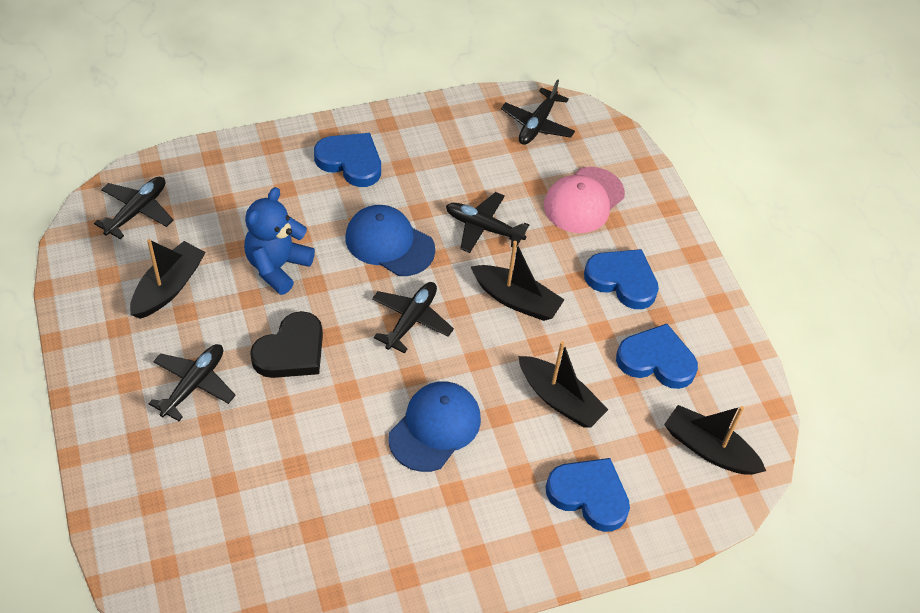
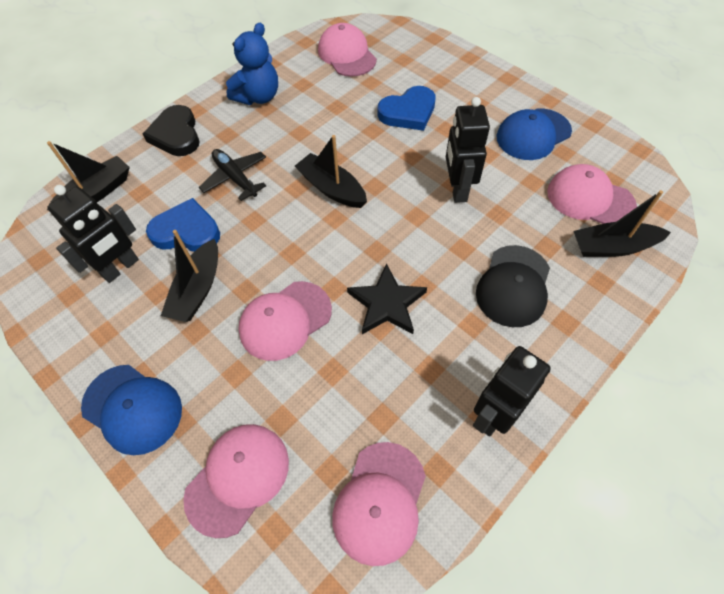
black cap: none = 0 -> [476,245,550,327] = 1
black plane: [94,177,173,239] [149,344,236,421] [372,282,454,353] [446,192,529,253] [501,79,575,145] = 5 -> [199,149,266,201] = 1
black robot: none = 0 -> [47,185,139,283] [446,97,490,203] [473,346,551,437] = 3
black star: none = 0 -> [347,263,427,334] = 1
blue heart: [314,133,381,187] [546,458,630,532] [584,249,659,309] [616,324,698,389] = 4 -> [146,198,220,252] [378,86,436,131] = 2
pink cap: [544,167,625,233] = 1 -> [183,424,289,538] [238,281,332,361] [318,23,377,77] [332,442,426,566] [547,164,637,224] = 5

